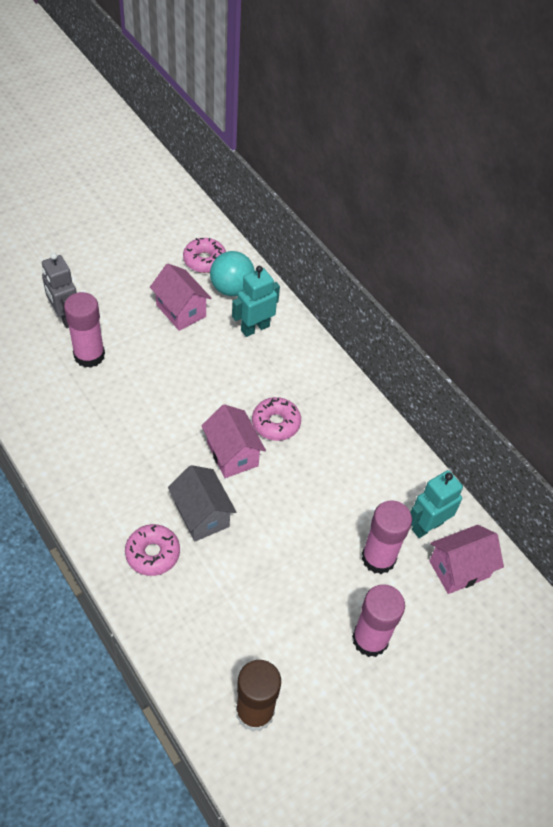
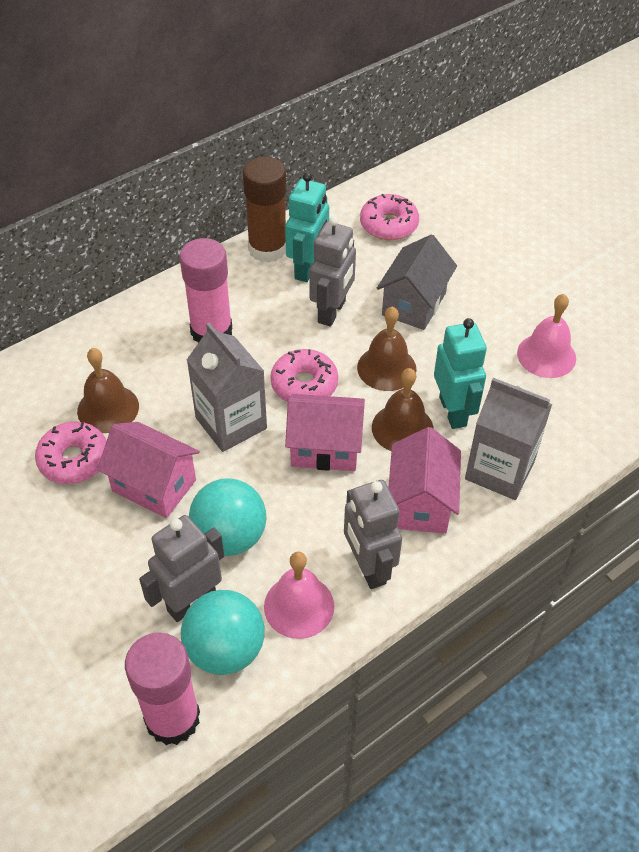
brown bell: none = 0 -> [77,348,139,433] [357,306,417,391] [372,368,434,451] = 3
grey carton: none = 0 -> [187,323,267,452] [465,378,552,500] = 2
grey robot: [42,253,77,328] = 1 -> [139,515,224,622] [310,216,356,327] [344,480,402,589] = 3
pink bell: none = 0 -> [264,552,334,639] [517,294,576,378] = 2
pink glue stick: [64,292,105,368] [352,584,405,657] [362,500,412,574] = 3 -> [125,632,200,745] [179,238,232,343] = 2
turquoise ball: [210,251,255,296] = 1 -> [181,590,264,675] [189,478,266,556] = 2

